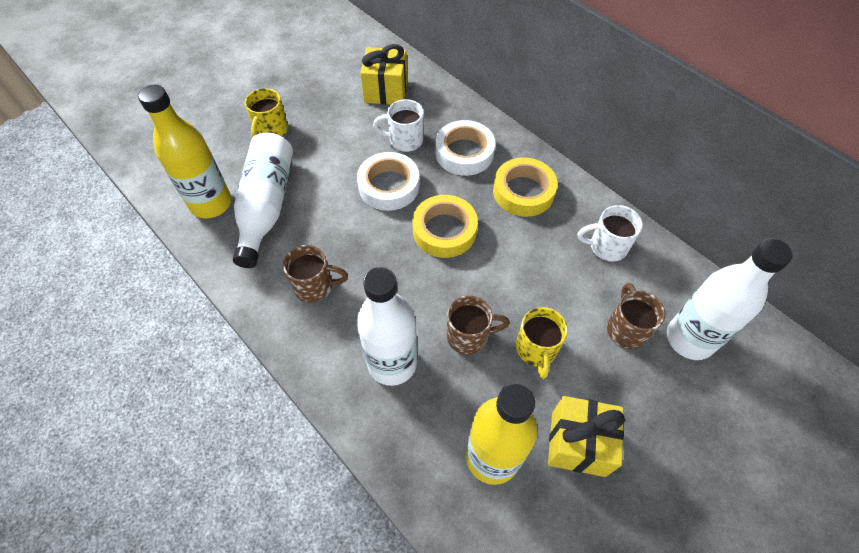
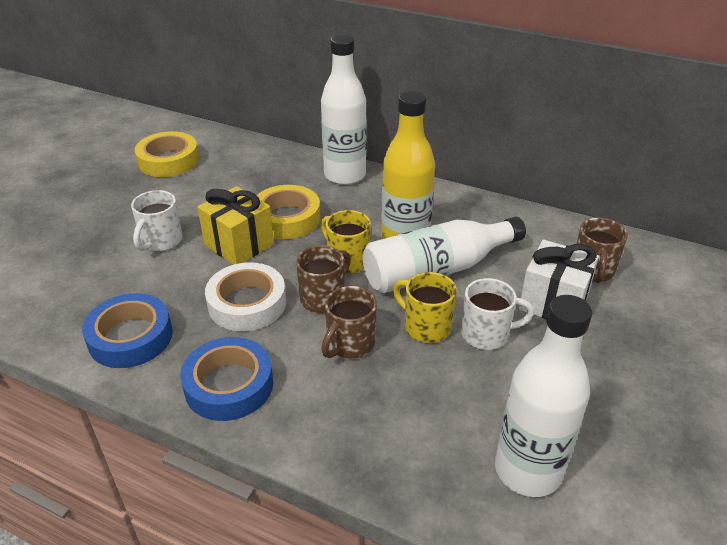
blue tape: none = 0 -> [82,293,173,368] [180,337,273,421] = 2
white gift: none = 0 -> [519,240,599,319] = 1
white tape: [357,152,419,211] [435,120,495,176] = 2 -> [205,262,286,331] = 1
yellow bottle: [138,85,232,219] [466,383,537,485] = 2 -> [381,91,435,239] = 1
yellow gift: [360,44,408,105] [548,396,625,477] = 2 -> [197,186,274,265] = 1

